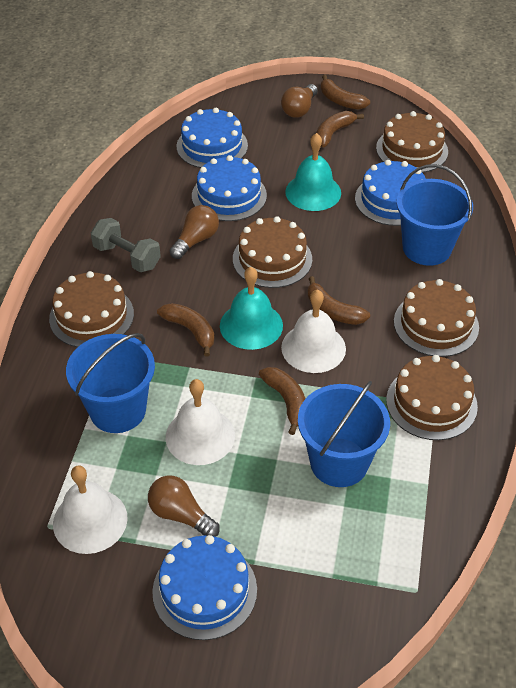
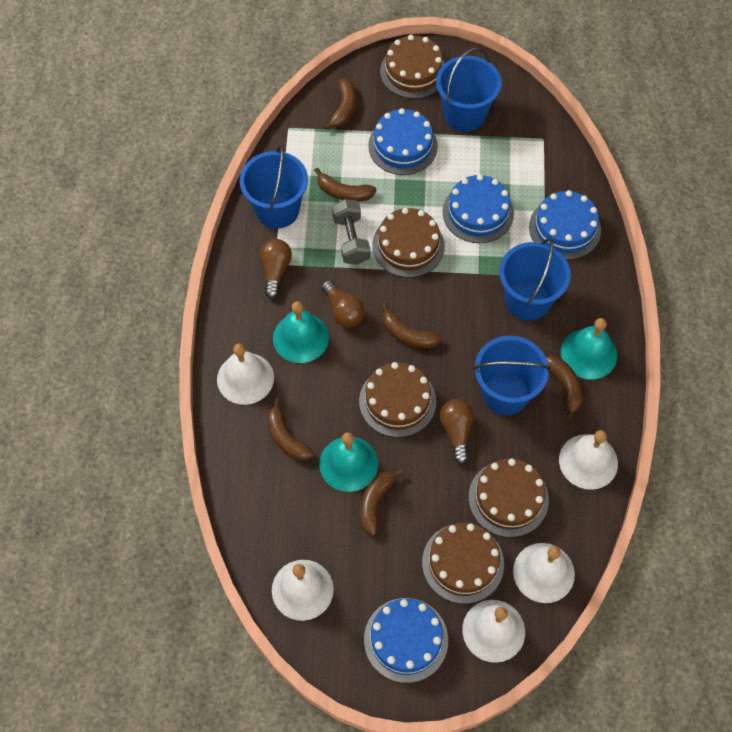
blue bucket: [66,333,155,433] [298,381,390,487] [397,164,473,266] = 3 -> [240,145,308,229] [436,48,502,132] [473,336,550,415] [499,238,571,321] = 4
brown banana: [157,303,215,357] [259,367,306,435] [307,276,370,325] [316,111,364,147] [321,75,370,110] = 5 -> [267,398,314,461] [314,167,376,202] [324,78,356,130] [360,469,404,536] [382,303,442,348] [546,355,583,420] = 6
turquoise bell: [220,267,283,350] [285,133,341,211] = 2 -> [273,301,329,363] [319,432,378,492] [561,318,617,380] = 3
white bell: [53,466,128,554] [166,379,235,465] [281,289,346,373] = 3 -> [217,344,274,405] [272,560,334,621] [462,600,525,663] [513,543,575,603] [559,430,618,490] = 5

